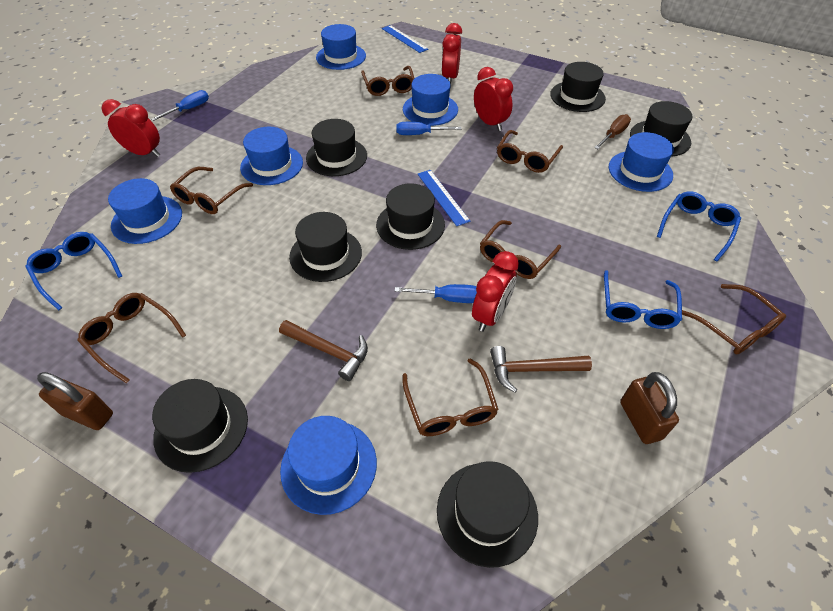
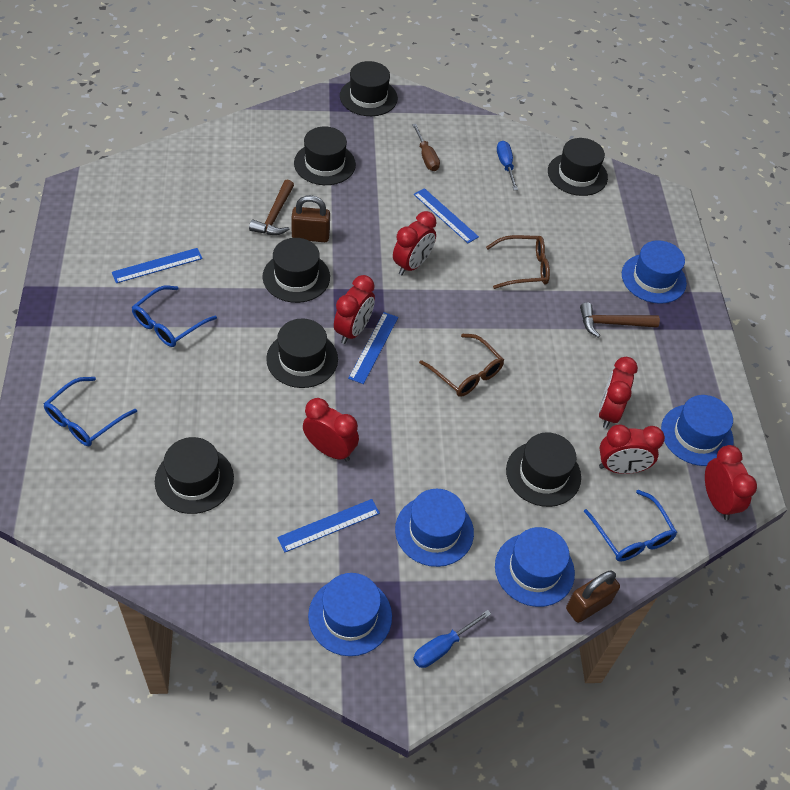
blue hat: [108,178,182,244] [240,127,303,185] [280,416,377,515] [316,24,366,70] [403,74,458,126] [609,132,674,192] = 6 -> [308,573,392,656] [395,489,474,567] [495,527,575,607] [622,240,687,304] [661,395,734,466] = 5
blue ruler: [382,25,428,53] [418,170,470,226] = 2 -> [112,248,203,283] [277,499,380,552] [348,312,398,384] [414,188,479,243] = 4
blue screwdriver: [151,90,209,121] [395,284,477,303] [396,122,461,135] = 3 -> [413,610,491,668] [497,141,518,190] = 2
brown glasses: [77,293,186,384] [170,167,253,214] [361,66,414,96] [402,358,499,436] [480,220,561,279] [497,130,563,173] [682,284,786,354] = 7 -> [419,334,504,397] [486,235,550,289] = 2
red clock: [101,99,160,157] [442,23,462,84] [472,251,519,332] [474,67,513,131] = 4 -> [303,398,359,462] [334,275,375,344] [393,211,436,275] [599,357,638,429] [599,424,665,474] [705,445,757,520] = 6

